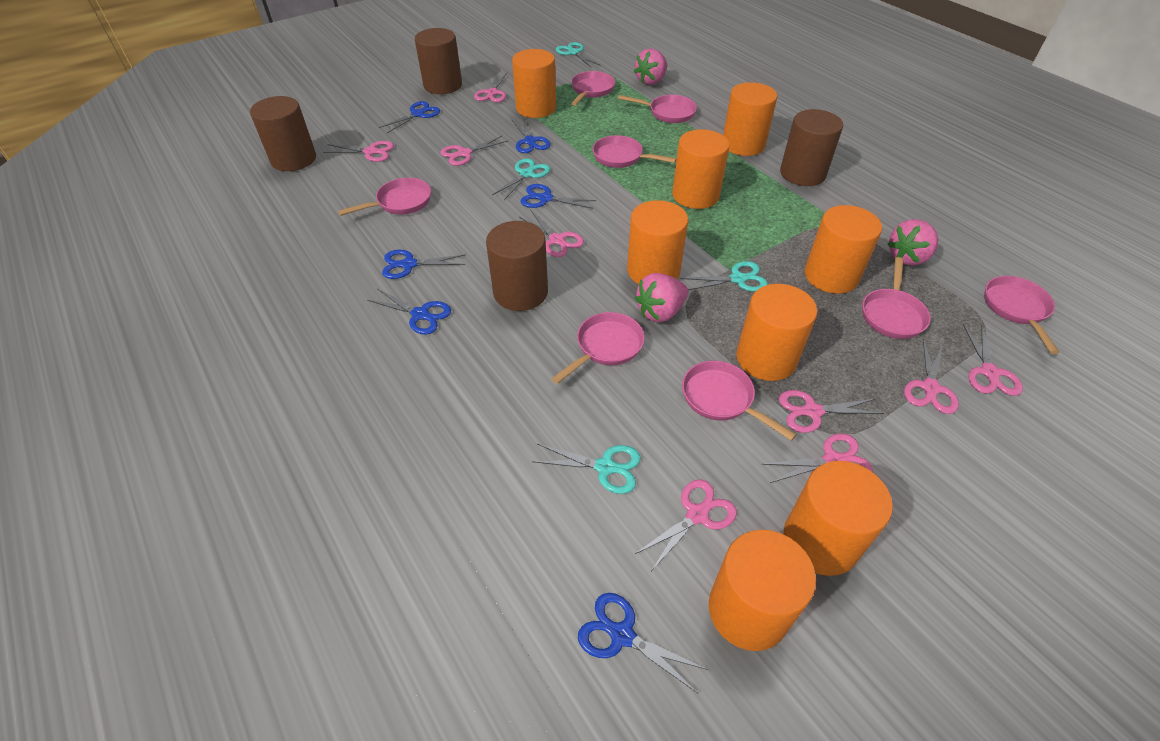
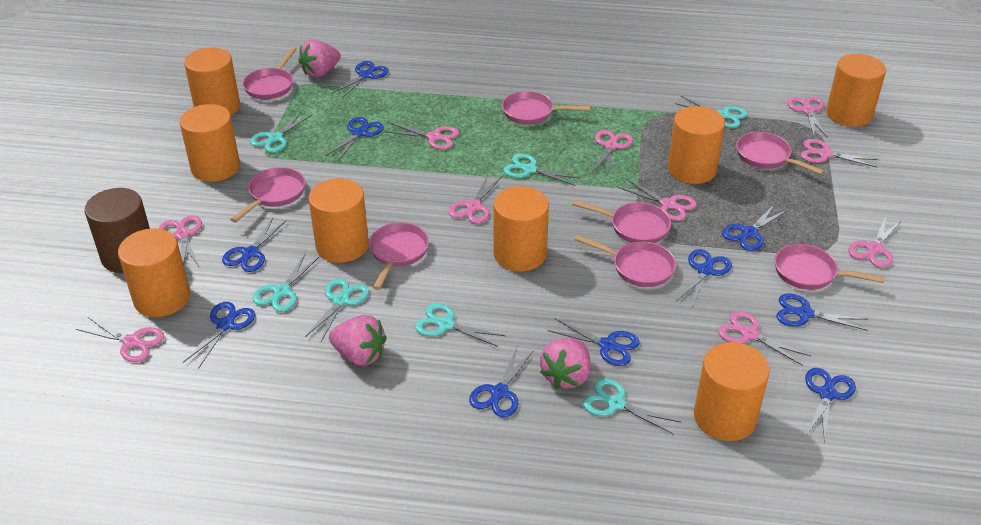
blue scissors: [367,289,451,335] [379,101,440,133] [382,250,466,279] [511,117,551,153] [520,184,597,209] [578,593,708,694] = 6 -> [183,302,255,369] [222,218,287,272] [326,117,384,160] [332,61,389,98] [469,347,533,417] [547,319,640,366] [677,249,732,307] [722,204,788,251] [776,293,868,331] [805,368,856,443] = 10
brown cylinder: [250,96,316,171] [415,28,462,94] [486,221,548,311] [780,109,843,186] = 4 -> [85,188,150,273] = 1
pink scissors: [323,141,394,162] [441,136,508,166] [474,73,507,102] [519,211,584,257] [635,480,737,570] [762,433,873,483] [779,390,884,433] [904,339,959,414] [963,324,1023,396] = 9 -> [76,317,164,362] [159,215,202,268] [385,123,459,150] [449,175,501,224] [592,130,633,176] [620,179,697,221] [718,311,811,366] [787,97,828,138] [801,139,879,167] [848,217,902,268] = 10
turquoise scissors: [492,158,550,200] [532,444,641,494] [556,42,600,67] [681,261,768,292] = 4 -> [250,111,312,153] [252,253,320,312] [305,279,369,342] [415,303,506,347] [504,153,580,186] [583,378,681,435] [675,96,748,128] = 7

